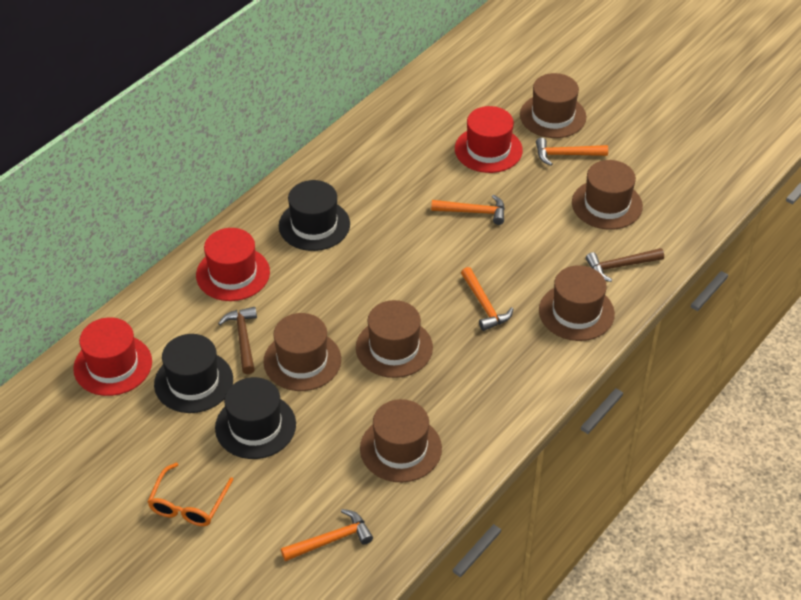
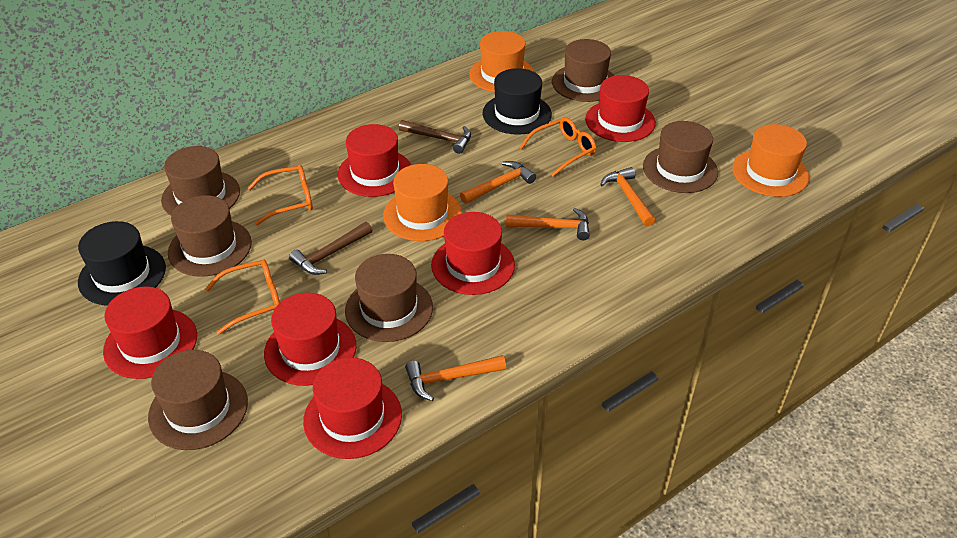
black hat: [154,334,233,413] [215,377,296,459] [279,180,350,251] = 3 -> [78,221,166,305] [483,68,552,135] = 2
orange glasses: [147,463,233,526] = 1 -> [205,259,280,335] [247,165,313,226] [519,117,597,177] = 3
orange hat: none = 0 -> [383,164,462,241] [469,31,534,92] [732,124,809,197] = 3
red hat: [73,317,152,396] [196,228,270,301] [455,106,523,173] = 3 -> [103,286,197,379] [264,293,356,386] [303,357,402,459] [338,124,411,197] [431,212,515,295] [585,75,656,142] = 6

